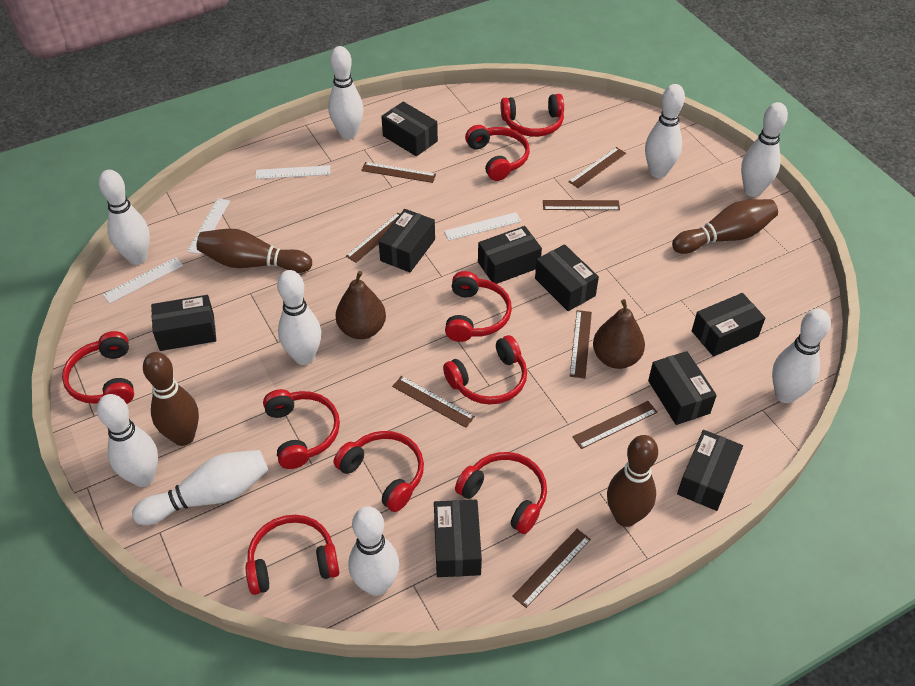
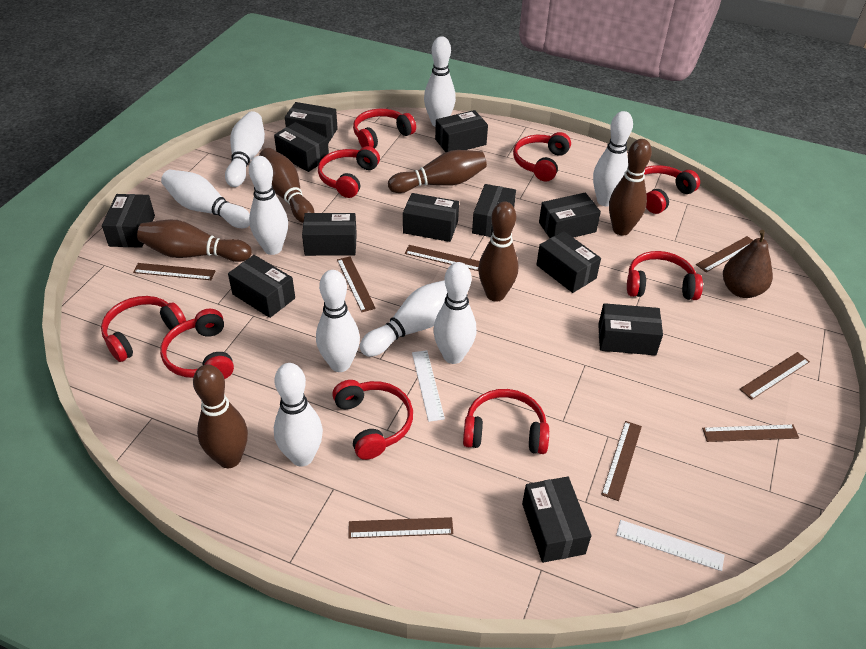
black box: [151,295,216,351] [379,209,435,272] [381,102,438,156] [434,500,482,577] [478,226,542,284] [535,244,599,311] [648,351,717,425] [677,430,743,511] [692,293,765,357] = 9 -> [102,194,155,248] [228,255,295,318] [274,122,329,172] [285,102,338,143] [302,213,357,256] [403,193,459,242] [435,110,488,152] [472,184,516,237] [522,477,592,563] [536,231,601,293] [539,192,601,238] [598,303,663,355] = 12
brown bowling pin: [143,352,199,446] [197,229,312,273] [607,435,658,527] [672,199,778,254] = 4 -> [137,220,252,262] [193,364,248,468] [259,148,314,223] [388,150,487,193] [478,201,518,302] [609,139,652,236] = 6
brown pear: [336,271,386,339] [593,299,645,369] = 2 -> [723,230,773,298] = 1
white ruler: [103,257,183,304] [187,198,230,254] [255,165,330,179] [444,212,521,241] = 4 -> [412,350,445,422] [616,520,725,571] = 2

